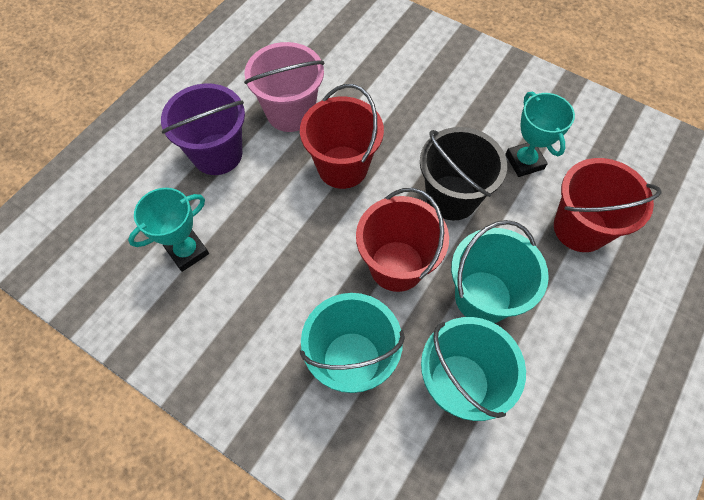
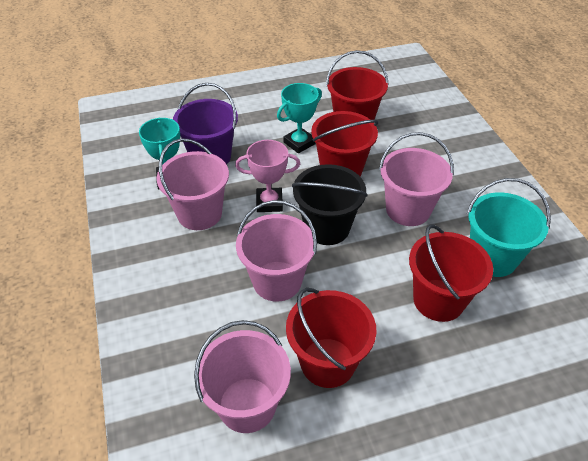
pink bucket: [244,42,324,132] = 1 -> [157,138,229,230] [194,320,291,433] [236,200,317,301] [379,132,454,226] = 4
pink trophy: none = 0 -> [235,140,300,212] = 1
red bucket: [300,84,384,189] [356,188,449,292] [554,158,662,252] = 3 -> [286,288,377,388] [311,111,378,177] [326,50,389,120] [409,224,493,322] = 4
turquoise bucket: [300,293,405,393] [421,317,526,421] [451,220,549,323] = 3 -> [467,178,551,277] = 1

